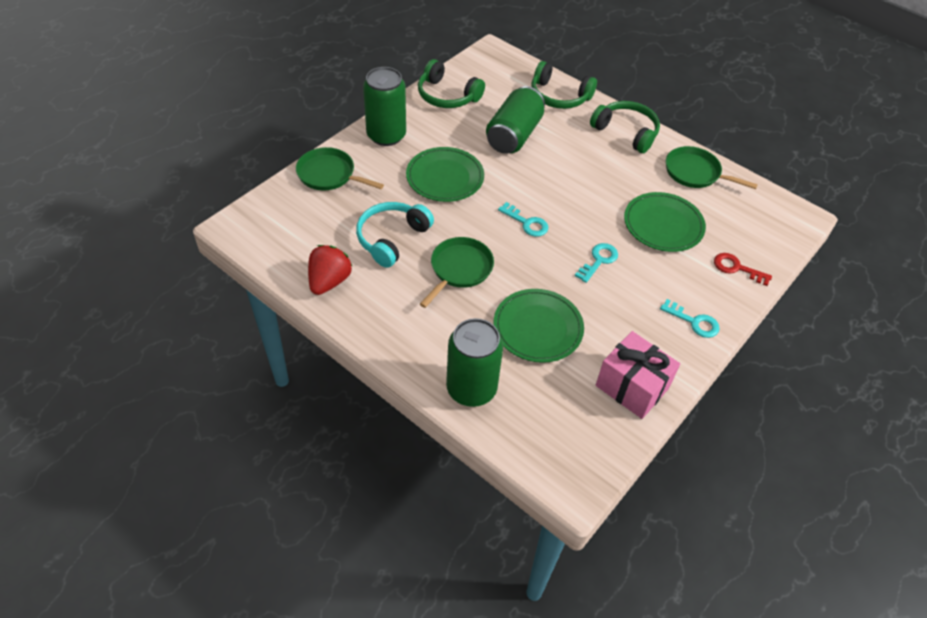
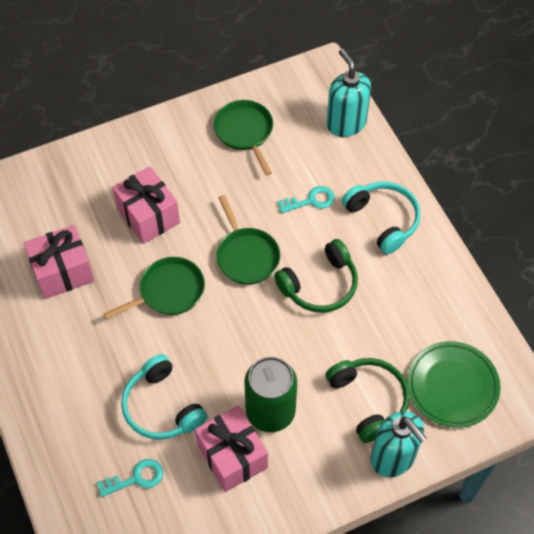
green can: [363,67,406,146] [446,318,503,407] [486,86,545,154] = 3 -> [244,357,297,432] = 1
green headphones: [418,59,485,108] [531,61,597,109] [590,101,660,153] = 3 -> [274,239,358,313] [326,358,410,443] = 2
green plate: [406,147,484,202] [494,289,584,363] [624,192,706,252] = 3 -> [407,341,501,428] = 1
pink gift: [596,331,680,419] = 1 -> [24,225,95,299] [112,166,180,244] [195,405,268,492] = 3
red key: [714,253,772,286] = 1 -> none = 0
red strawberry: [308,245,352,295] = 1 -> none = 0
turquoise headphones: [356,202,434,268] = 1 -> [121,354,207,440] [342,181,420,254] = 2
turquoise key: [498,202,548,237] [575,243,618,283] [660,299,720,338] = 3 -> [97,459,163,497] [278,186,335,213] = 2
turquoise soap dispenser: none = 0 -> [327,49,371,137] [371,411,427,477] = 2

